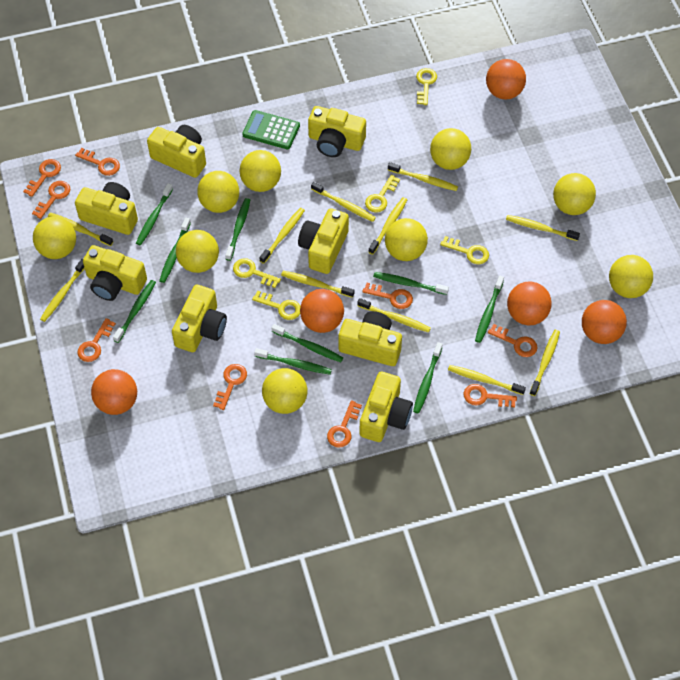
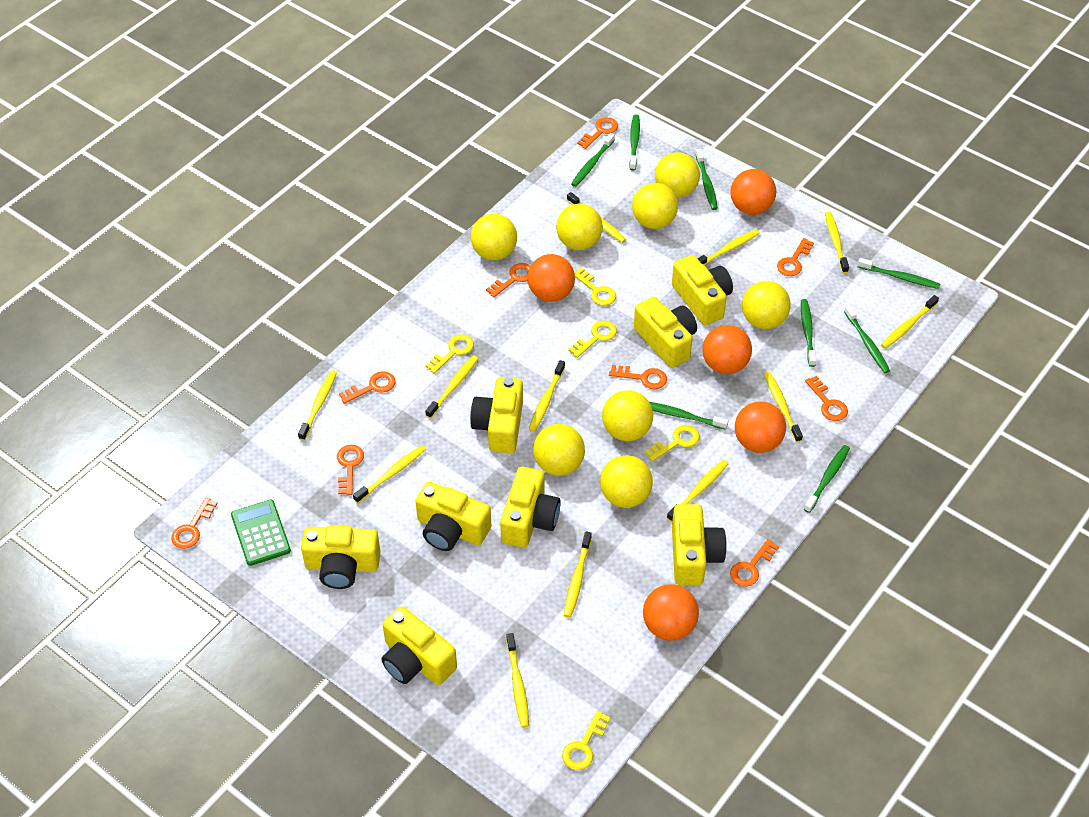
green toothbrush: [113,280,156,343] [136,183,173,245] [159,217,191,283] [225,198,250,261] [254,348,332,375] [272,324,343,362] [373,272,449,295] [413,342,443,414] [475,276,504,343] = 9 -> [571,133,615,187] [629,115,640,171] [649,402,729,430] [696,149,718,210] [801,299,816,367] [804,445,850,513] [844,305,890,373] [858,258,940,289] = 8
yellow ball: [33,216,76,259] [176,230,219,273] [197,171,239,213] [240,150,281,192] [262,368,307,414] [385,218,428,261] [430,128,471,170] [553,173,596,215] [609,255,653,298] = 9 -> [471,214,517,260] [533,424,585,476] [556,204,603,250] [600,455,653,508] [602,390,653,441] [632,183,678,229] [655,152,700,198] [742,281,791,329] = 8
yellow toothbrush: [40,259,85,322] [48,212,113,246] [259,208,305,264] [281,271,355,298] [311,182,376,222] [357,298,431,332] [369,197,407,255] [388,162,458,191] [448,365,526,395] [506,215,580,241] [530,330,560,396] = 11 -> [298,370,337,441] [353,445,426,503] [425,356,478,418] [506,633,529,728] [529,360,565,432] [564,531,592,617] [567,192,626,243] [667,460,728,522] [697,229,760,265] [764,372,803,442] [825,212,849,273] [881,295,939,349] = 12

